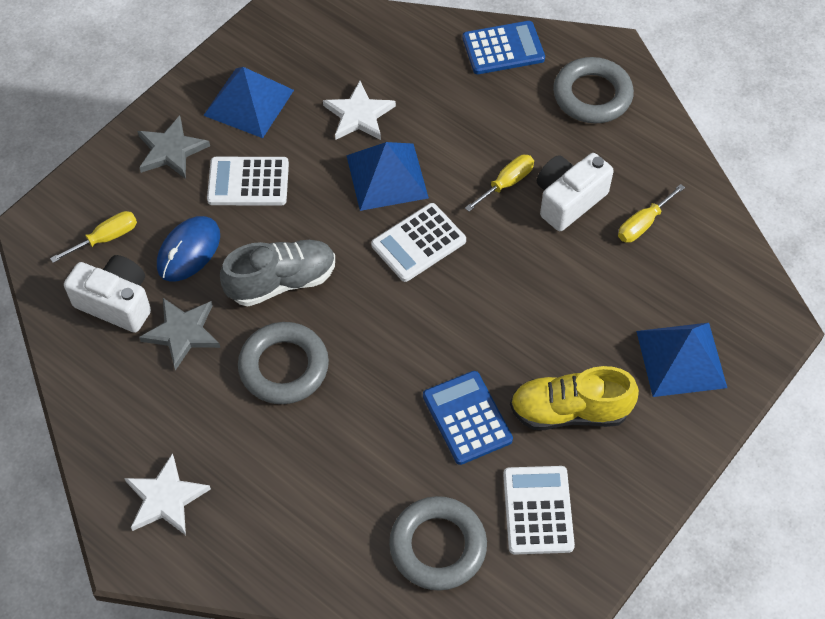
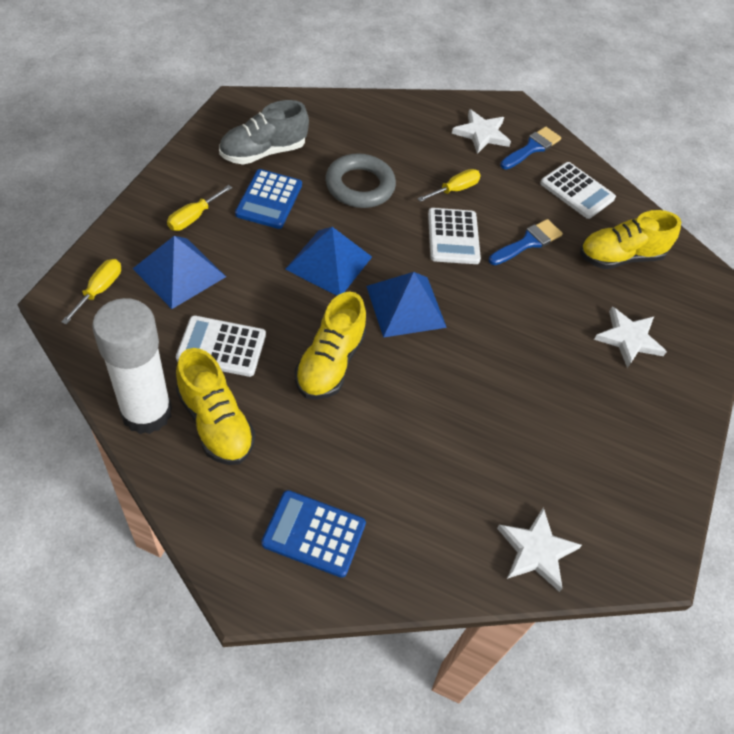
blue brush: none = 0 -> [489,219,563,265] [500,127,561,169] = 2
blue mouse: [157,216,220,282] = 1 -> none = 0
grey ring: [238,322,329,404] [389,496,487,591] [553,57,634,124] = 3 -> [325,153,396,208] = 1
grey star: [137,116,210,179] [139,298,220,370] = 2 -> none = 0
white camera: [64,255,151,333] [537,153,614,231] = 2 -> none = 0
white glue stick: none = 0 -> [92,298,172,434] = 1
white star: [124,453,211,535] [323,81,396,140] = 2 -> [452,109,511,154] [497,507,582,592] [594,307,667,368] = 3
yellow shoe: [510,366,639,430] = 1 -> [176,348,255,465] [295,292,366,400] [580,210,681,269] = 3

